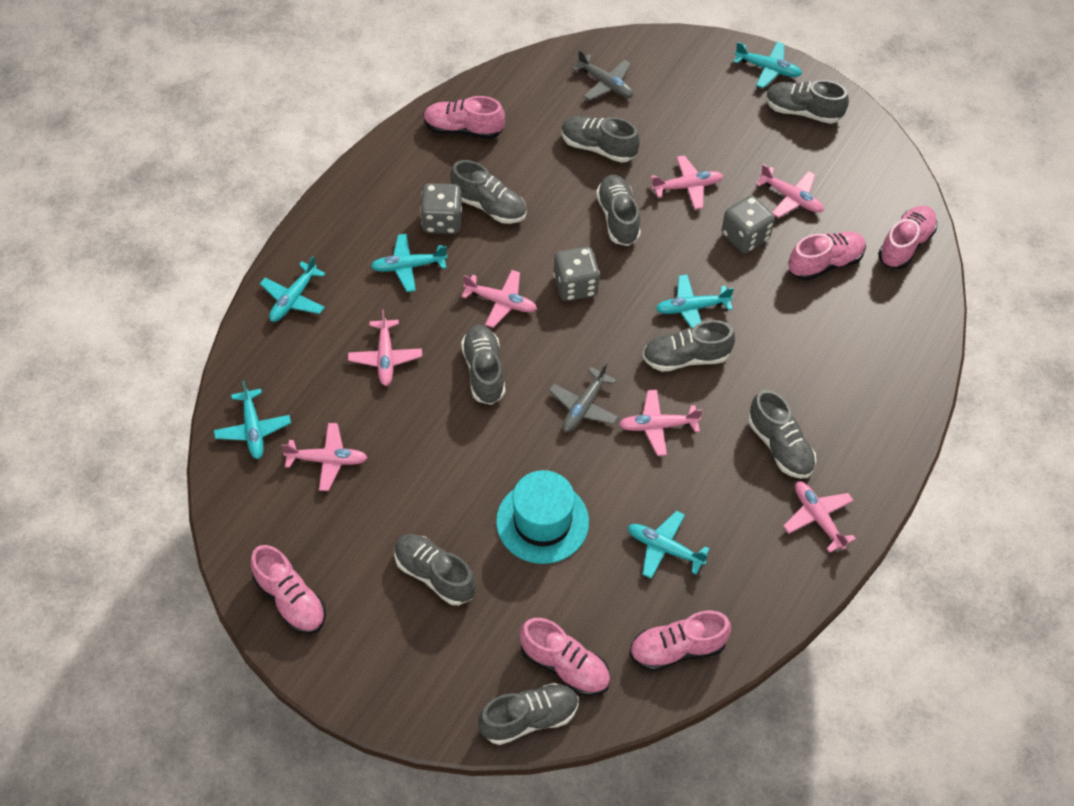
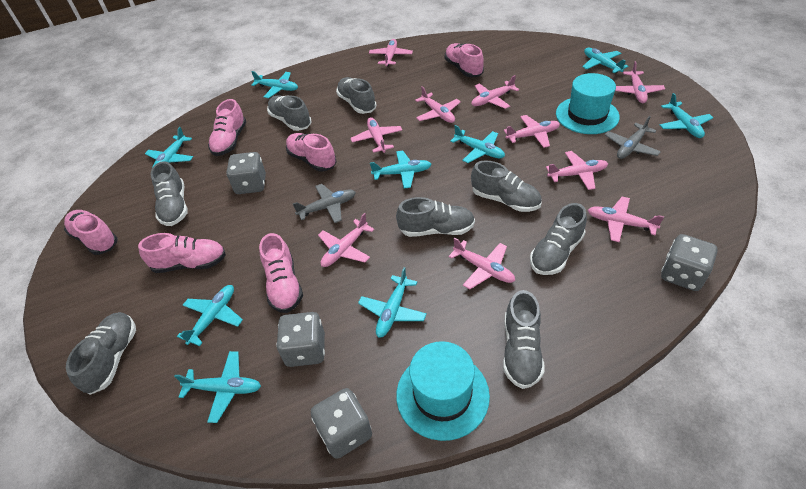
grey dice: [420,183,462,234] [553,246,600,301] [722,195,775,253] = 3 -> [227,152,266,194] [276,312,325,367] [311,388,372,459] [661,234,718,291] = 4
grey shoe: [394,534,476,605] [450,160,526,224] [461,325,505,405] [478,683,579,745] [561,116,640,163] [596,175,641,246] [642,320,735,372] [748,390,816,479] [765,80,849,124] = 9 -> [66,312,136,395] [150,161,188,226] [267,95,311,131] [336,77,376,114] [396,197,475,237] [471,160,542,212] [503,290,545,389] [530,203,587,275] = 8
pink plane: [282,423,368,491] [348,309,422,386] [461,270,537,328] [619,390,702,456] [651,155,723,209] [756,164,824,218] [783,481,856,553] = 7 -> [318,213,375,267] [350,117,402,153] [369,39,413,67] [415,86,461,123] [448,237,515,289] [472,75,519,109] [504,115,560,148] [546,151,608,190] [588,197,664,242] [615,61,665,103] = 10
turquoise hat: [496,470,589,564] = 1 -> [396,341,490,441] [556,73,620,134] = 2
turquoise plane: [214,381,291,459] [260,256,326,322] [370,234,448,292] [628,511,710,579] [656,275,734,327] [733,42,802,88] = 6 -> [145,127,193,168] [174,351,261,423] [177,285,243,346] [251,71,298,98] [358,267,427,338] [370,150,431,189] [450,125,505,163] [582,48,628,73] [660,93,713,138] = 9

